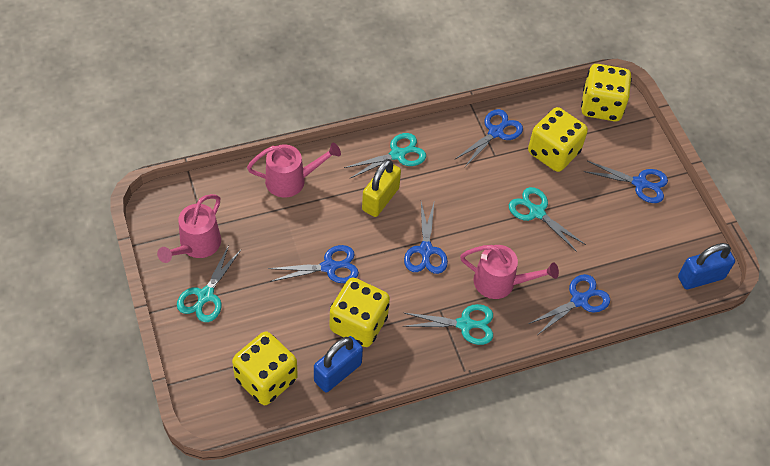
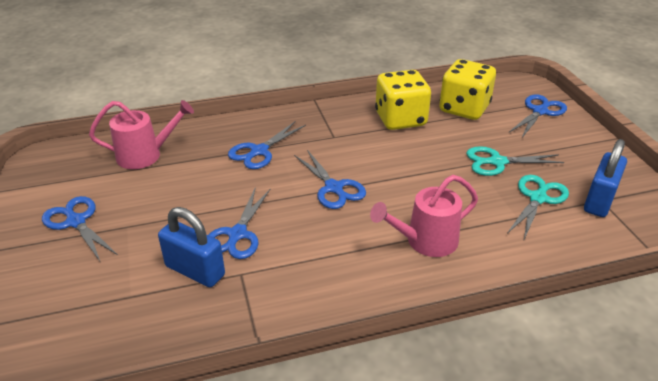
pink watering can: [157,194,221,263] [247,143,341,197] [460,245,559,299] = 3 -> [89,100,194,169] [370,175,478,257] = 2
turquoise scissors: [177,245,241,322] [344,133,426,178] [403,304,493,345] [509,187,586,252] = 4 -> [466,146,564,176] [507,175,569,239] = 2
yellow dice: [232,331,298,405] [330,277,390,347] [528,107,588,172] [581,64,632,121] = 4 -> [375,70,431,130] [439,59,496,120] = 2
yellow padlock: [362,159,401,217] = 1 -> none = 0

